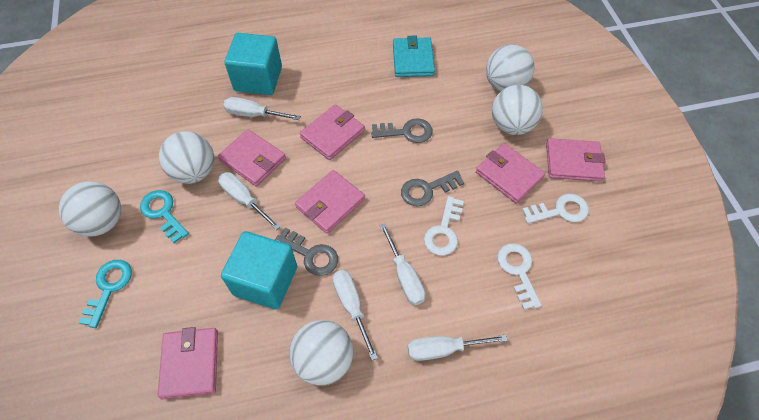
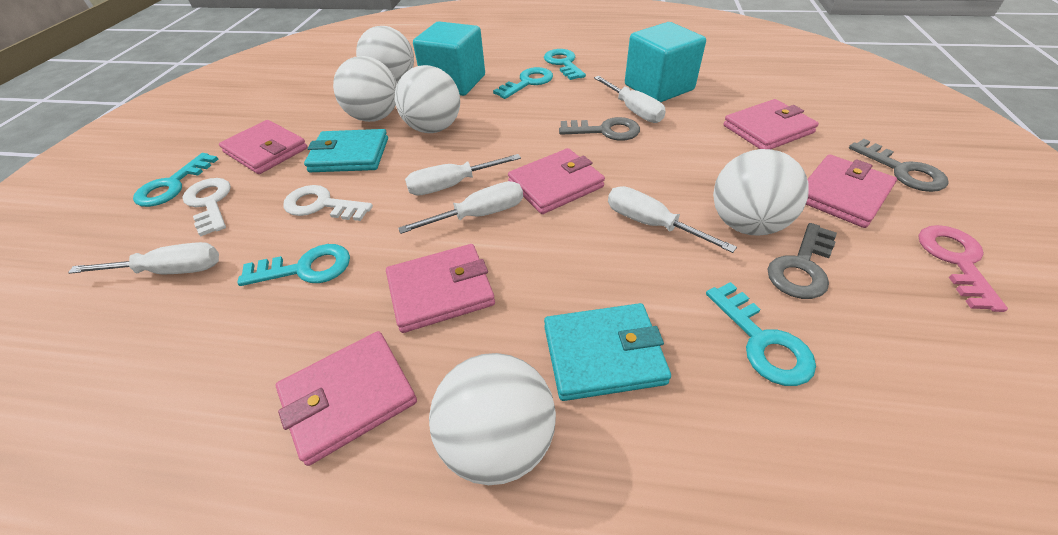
pink key: none = 0 -> [919,225,1008,312] = 1
turquoise key: [79,260,132,328] [140,190,189,243] = 2 -> [133,153,218,207] [237,244,350,286] [493,67,553,99] [544,49,586,80] [706,282,816,386] = 5
turquoise wallet: [393,36,435,77] = 1 -> [304,129,388,172] [544,303,671,401] = 2
white key: [424,196,464,256] [497,243,542,310] [522,194,589,224] = 3 -> [183,178,231,237] [283,185,373,221] = 2

